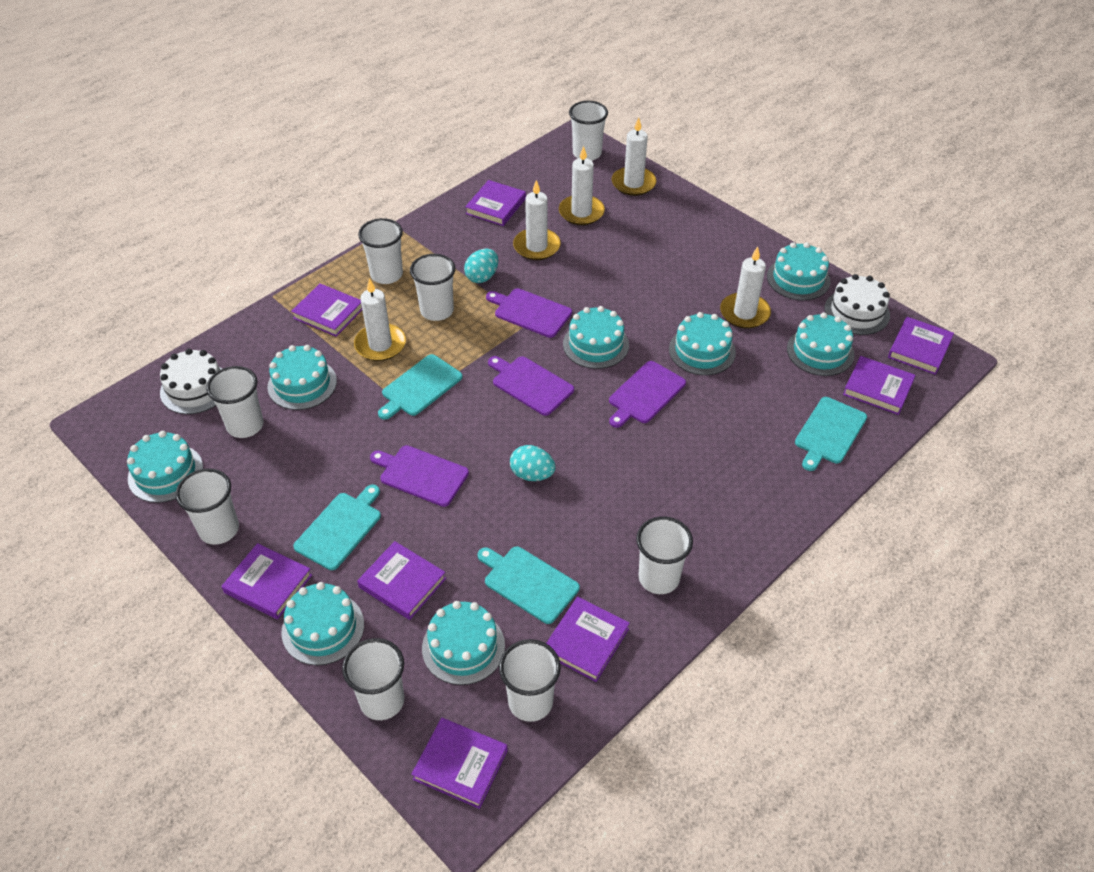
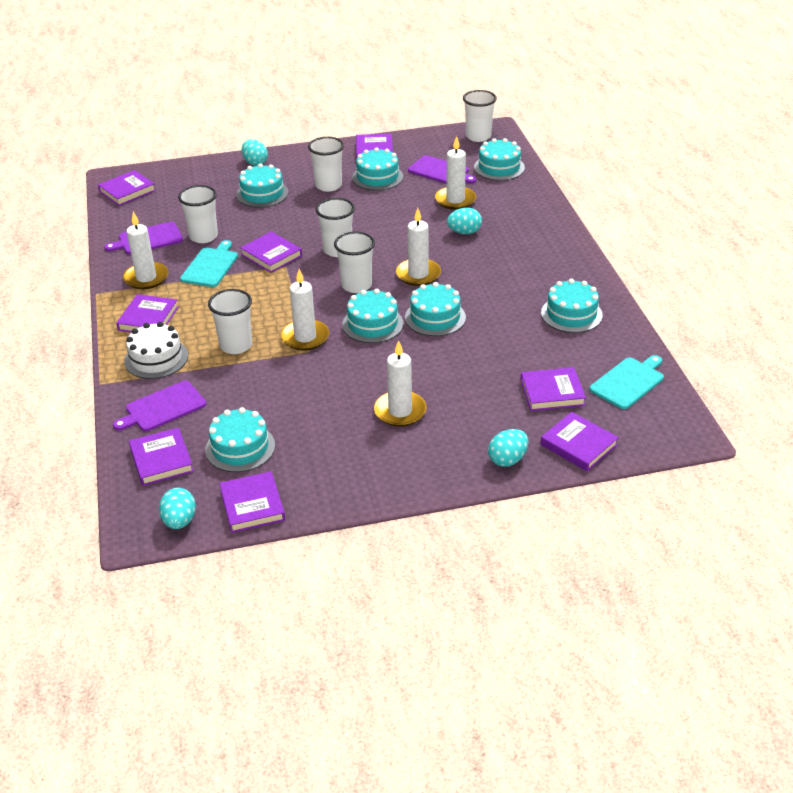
purple cutting board: [370,445,469,507] [486,288,572,338] [488,356,574,416] [609,361,686,428] = 4 -> [104,222,183,254] [113,381,206,431] [408,155,476,183] = 3
turquoise cake: [127,431,203,503] [267,345,337,410] [281,582,364,665] [422,601,505,685] [563,306,629,369] [669,312,736,375] [767,242,830,300] [787,313,855,376] = 8 -> [205,407,275,472] [236,163,289,208] [342,289,404,343] [352,147,403,191] [405,282,466,336] [474,138,525,181] [541,279,603,333] = 7
turquoise cutting board: [293,485,381,570] [378,354,463,420] [478,546,580,624] [795,397,867,471] = 4 -> [180,240,238,287] [589,355,664,409] = 2
turquoise egg: [464,249,498,283] [510,445,556,481] = 2 -> [159,488,196,529] [242,139,268,166] [447,207,482,234] [488,429,528,467] = 4
white cake: [160,349,222,414] [824,274,890,335] = 2 -> [124,322,188,379] = 1
white cup: [175,468,239,545] [206,366,264,438] [342,638,405,720] [358,218,403,284] [410,254,455,321] [499,639,561,722] [569,101,608,161] [636,516,693,594] = 8 -> [178,185,218,243] [208,289,252,354] [308,137,344,192] [316,198,355,257] [334,232,375,293] [463,90,497,142] = 6

